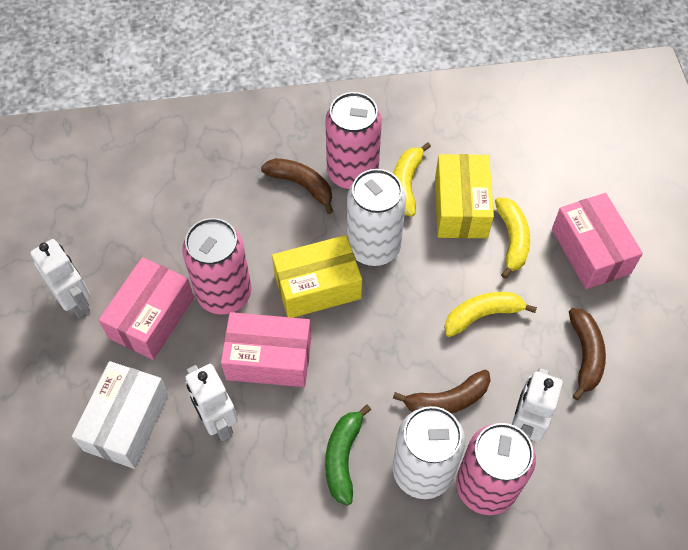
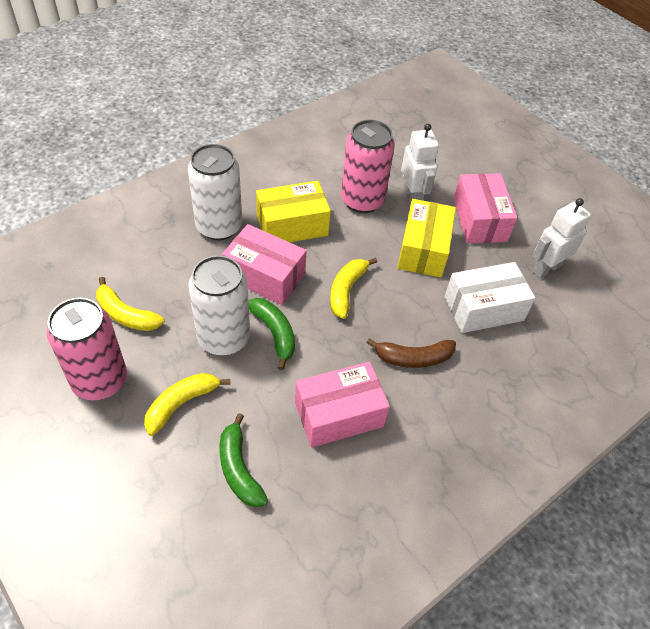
brown banana: [261,158,333,214] [393,369,491,414] [569,308,606,400] = 3 -> [366,338,456,368] = 1
green banana: [325,404,371,506] = 1 -> [219,413,268,507] [248,298,295,370] = 2
pink can: [182,218,252,315] [325,92,382,190] [456,423,536,515] = 3 -> [47,298,127,400] [341,120,395,213] = 2
white robot: [30,239,90,318] [185,364,238,441] [512,368,563,442] = 3 -> [401,124,439,204] [532,198,591,278] = 2

